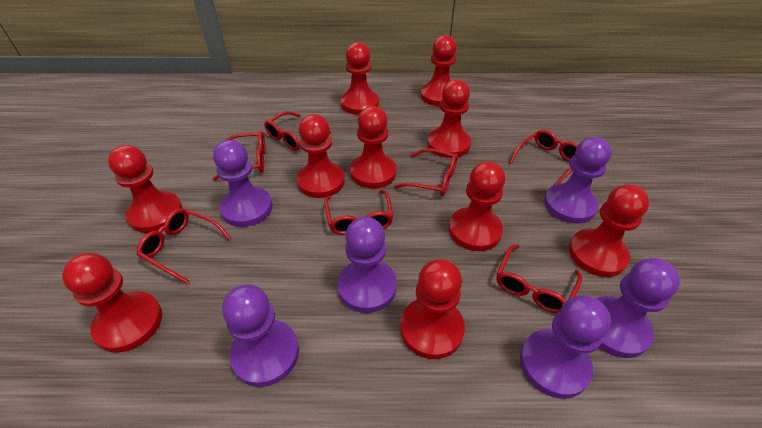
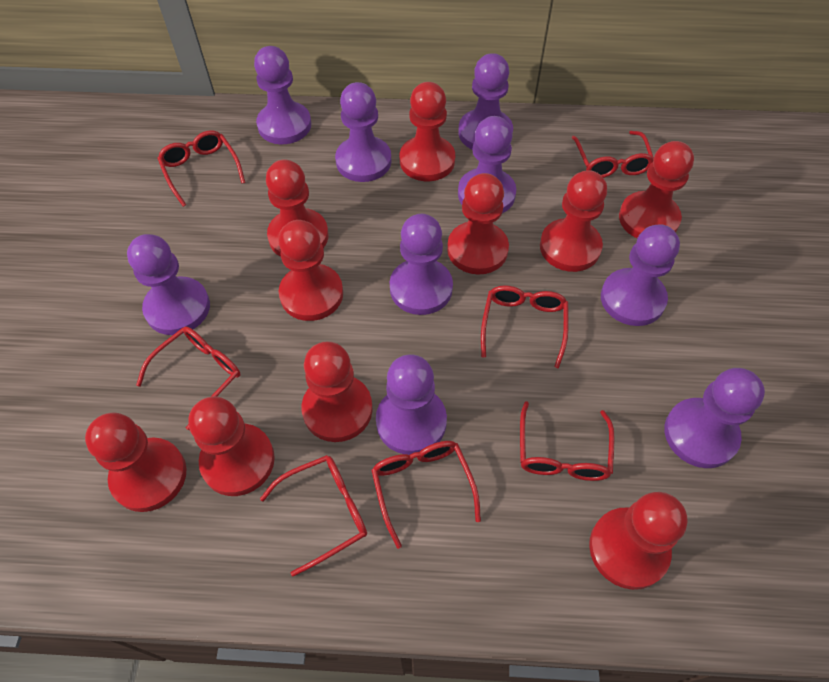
purple pawn: [213,140,273,227] [222,284,299,387] [338,217,397,313] [520,295,611,399] [544,137,611,224] [596,258,680,358] = 6 -> [127,234,210,335] [254,46,311,144] [335,82,392,182] [376,354,447,455] [390,214,453,315] [458,53,513,150] [458,116,516,213] [601,224,680,326] [664,368,765,468] = 9

